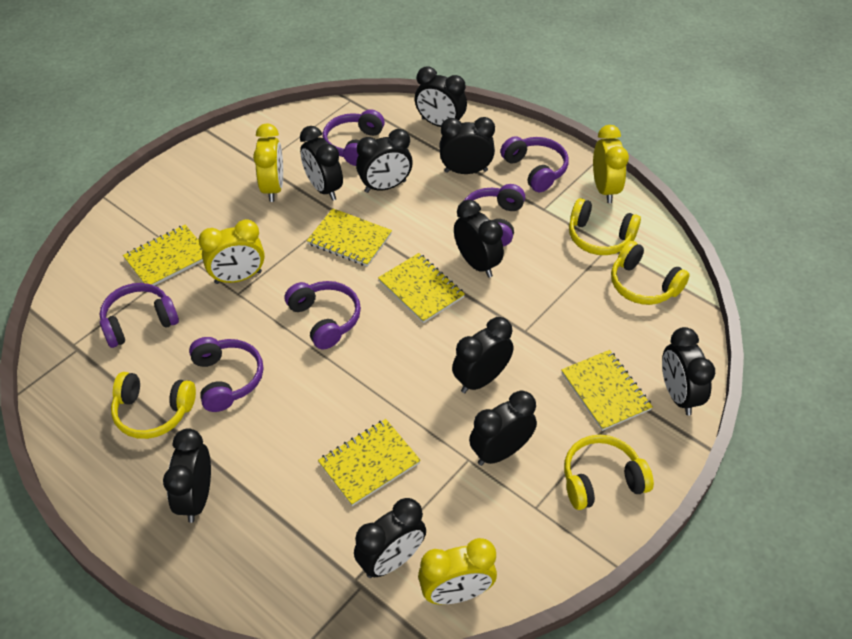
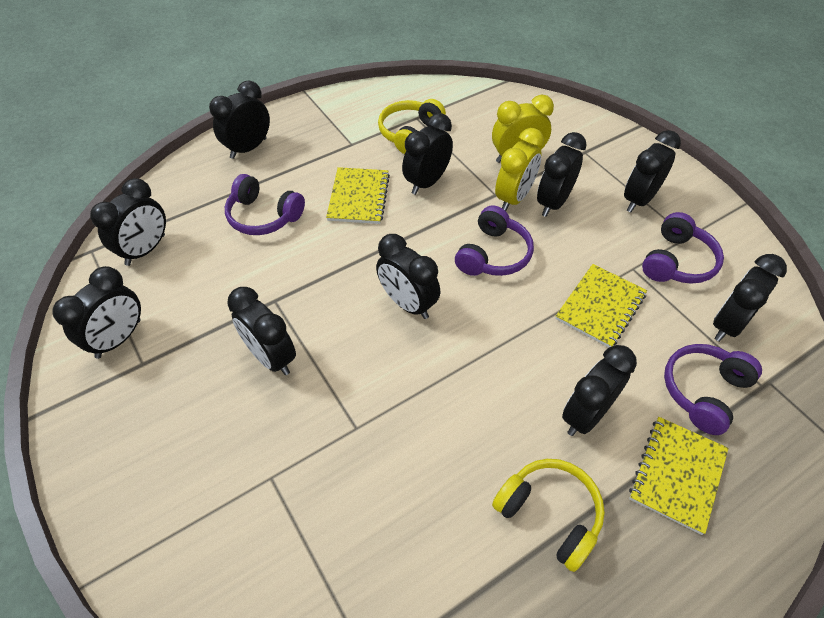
purple headphones: [100,283,179,348] [189,337,263,412] [285,281,361,349] [322,109,385,166] [464,184,525,246] [500,136,569,192] = 6 -> [225,174,305,235] [455,205,534,276] [642,212,724,284] [664,344,762,435] = 4
yellow clock: [199,219,265,284] [253,123,283,202] [418,538,497,605] [593,125,629,203] = 4 -> [492,95,554,163] [495,128,544,211] = 2
yellow headphones: [111,372,196,439] [564,435,654,510] [569,198,641,255] [611,241,690,305] = 4 -> [378,99,446,154] [492,459,605,572] = 2
yellow notebook: [123,225,203,286] [307,208,392,267] [318,419,421,506] [378,253,465,323] [561,350,653,431] = 5 -> [326,167,390,224] [555,264,647,348] [629,417,729,535] = 3

